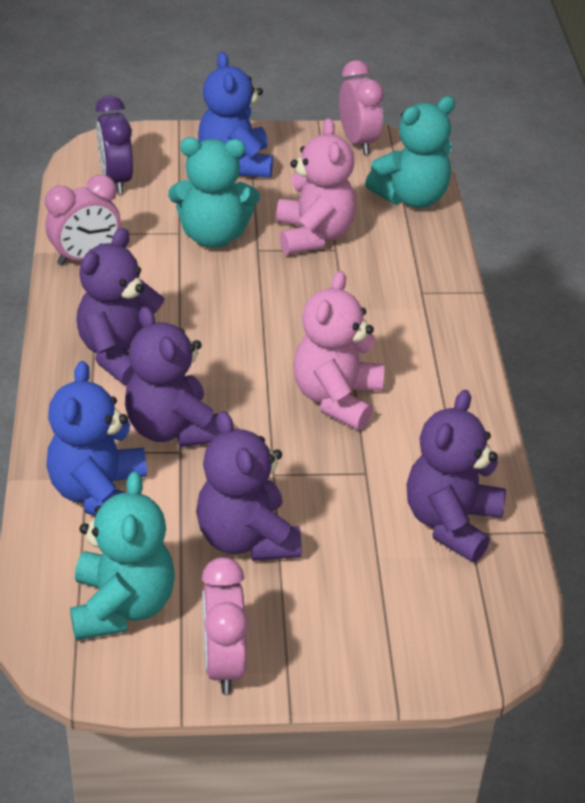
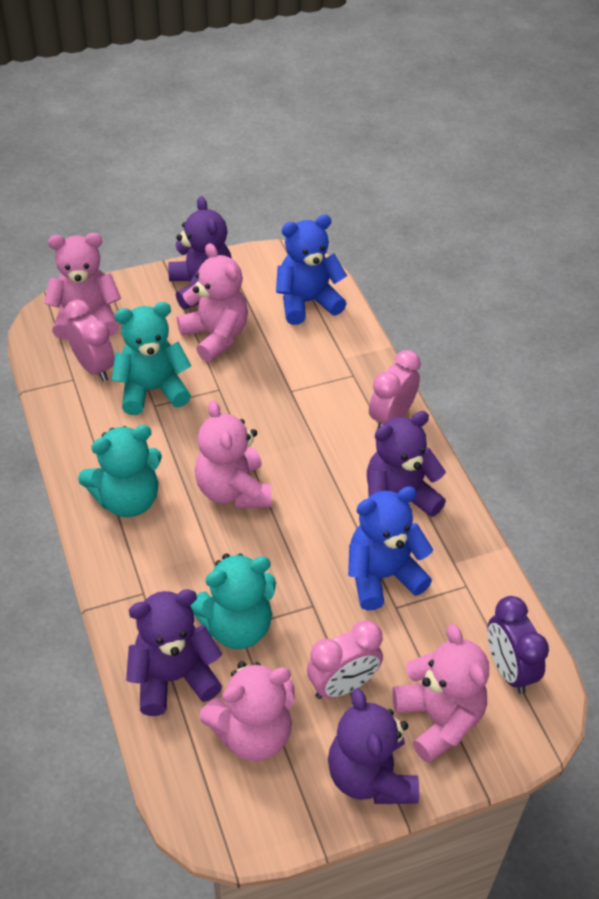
pink teddy bear: [276,118,356,255] [293,271,384,430] = 2 -> [44,233,121,340] [177,243,248,362] [195,400,272,509] [199,661,294,761] [392,624,489,763] = 5

